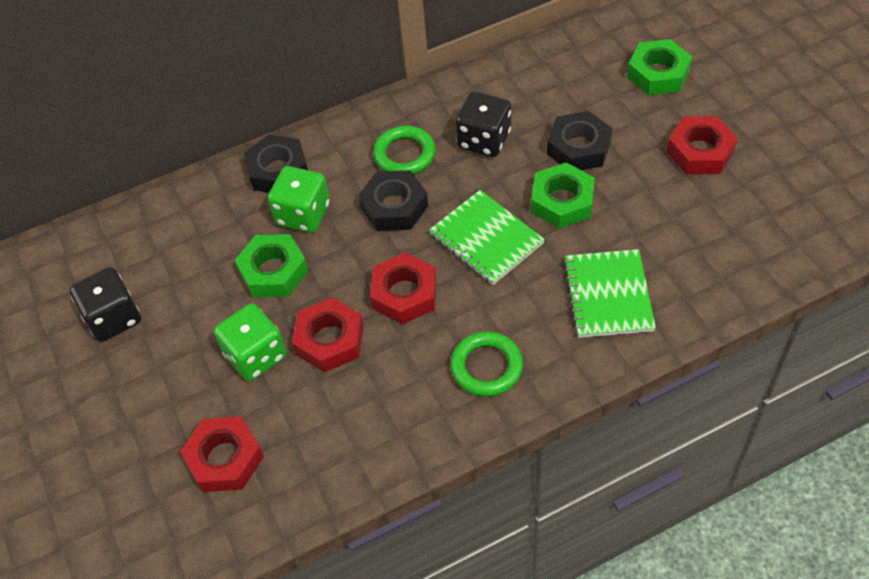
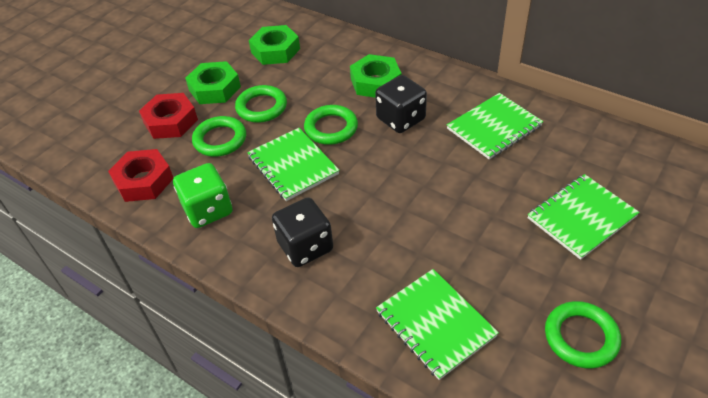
black nut: [244,135,308,193] [358,170,428,231] [547,111,613,170] = 3 -> none = 0
green dice: [214,303,286,381] [268,166,330,233] = 2 -> [173,163,233,228] = 1
green notebook: [429,190,545,285] [563,249,656,338] = 2 -> [247,128,339,201] [376,269,499,380] [447,93,543,160] [528,174,640,260] = 4
green ring: [373,126,436,175] [450,331,523,397] = 2 -> [192,116,246,157] [235,85,287,123] [304,105,358,145] [545,301,621,369] = 4
red nut: [180,416,264,492] [292,298,364,372] [370,252,437,325] [667,116,738,174] = 4 -> [108,149,173,202] [139,93,198,139] = 2

